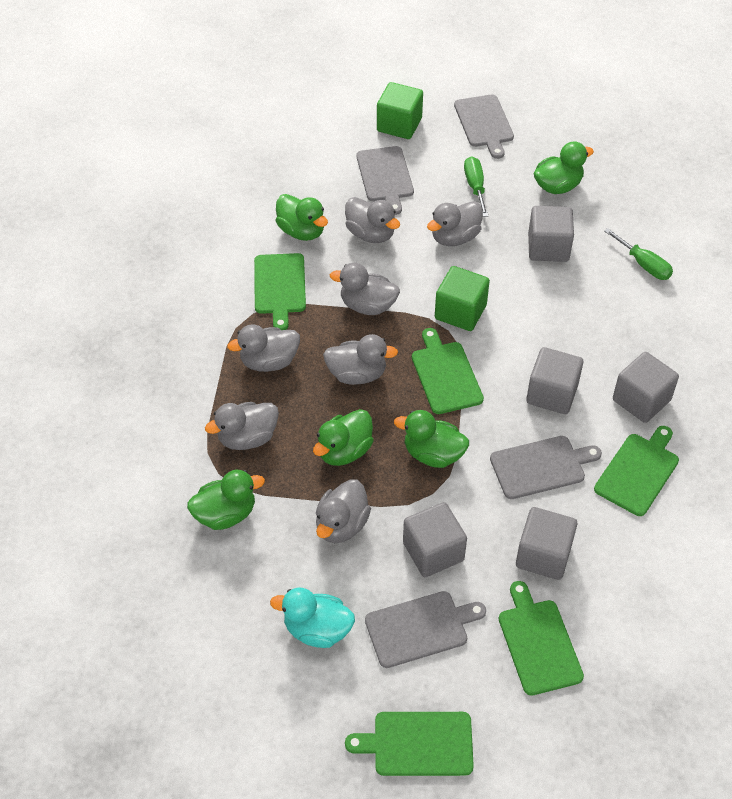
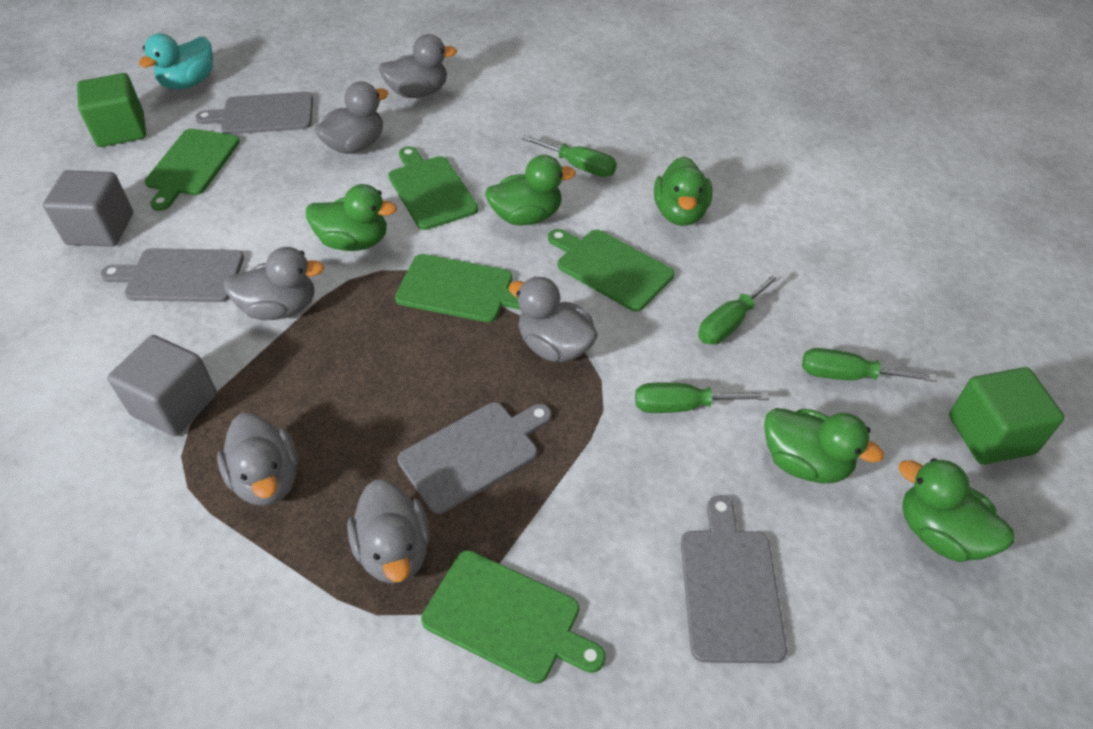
green screwdriver: [464,156,488,217] [604,228,673,280] = 2 -> [521,135,617,177] [635,383,769,413] [698,272,782,345] [802,348,937,382] = 4
grey cube: [403,502,467,577] [516,507,577,580] [526,347,583,414] [528,206,574,262] [613,352,679,423] = 5 -> [43,170,133,247] [107,335,217,436] = 2
grey duck: [205,402,279,450] [227,324,300,372] [316,479,371,543] [323,334,398,385] [330,263,400,315] [345,197,400,243] [427,201,483,246] = 7 -> [217,413,298,506] [223,247,325,320] [314,81,389,154] [347,479,430,584] [378,34,457,98] [508,277,598,362] = 6

